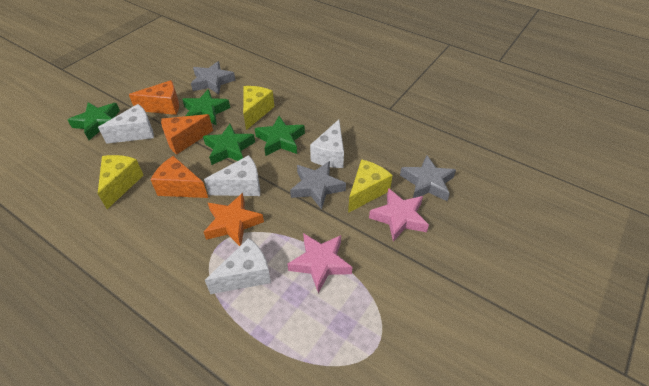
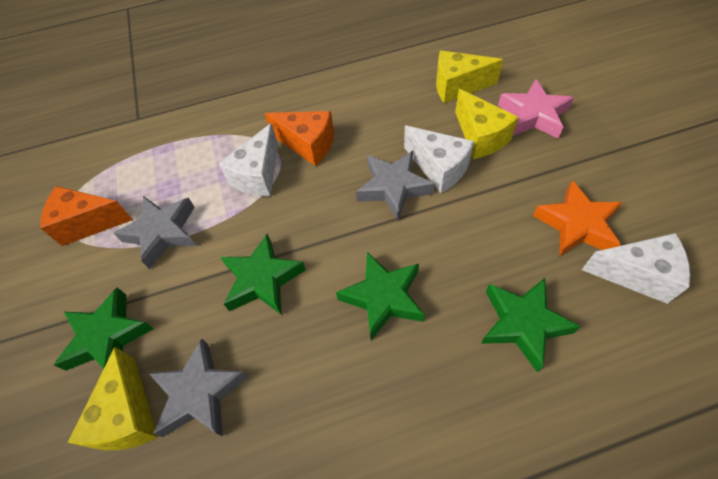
orange cheese: [129,80,179,115] [151,156,208,198] [161,114,213,155] = 3 -> [40,186,133,246] [264,111,334,166] = 2
pink star: [288,233,352,293] [369,188,429,242] = 2 -> [498,79,574,139] = 1
white cheese: [98,104,154,144] [204,155,260,196] [205,238,271,294] [310,119,344,168] = 4 -> [219,123,278,197] [404,125,474,193] [582,233,690,304] = 3

